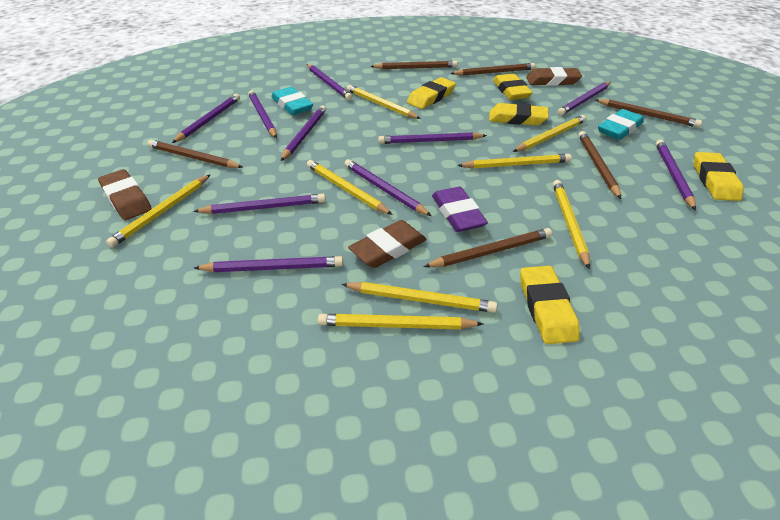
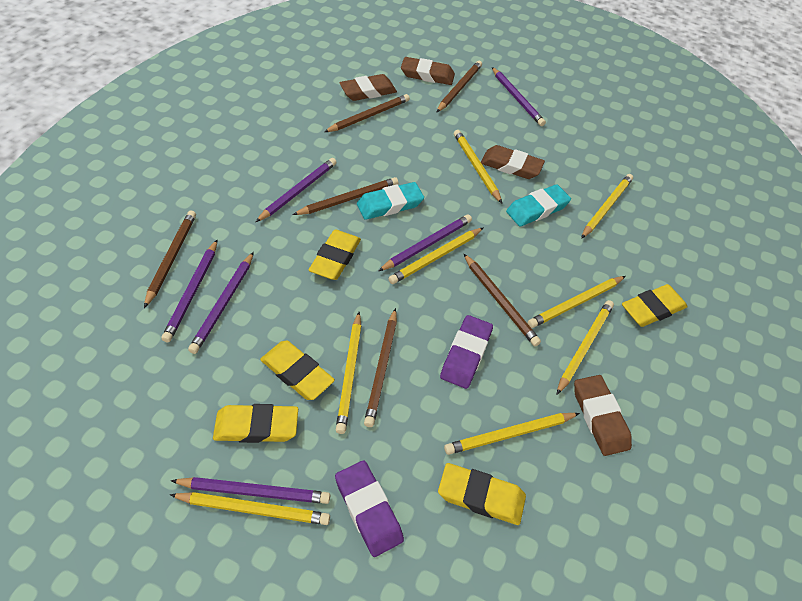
brown eraser: [98,169,152,220] [348,220,427,268] [526,67,582,86] = 3 -> [339,74,397,101] [401,57,455,85] [481,145,545,179] [574,375,632,456] = 4
purple eraser: [432,187,488,232] = 1 -> [335,460,404,557] [440,315,493,389] = 2
purple pencil: [172,94,240,143] [193,194,326,214] [194,256,343,272] [248,91,277,138] [281,105,326,161] [307,64,353,100] [345,159,432,216] [378,132,487,144] [557,82,611,116] [656,139,696,211] = 10 -> [161,240,217,342] [171,477,330,504] [188,252,254,354] [256,158,337,222] [378,214,472,271] [492,67,546,126] = 6

